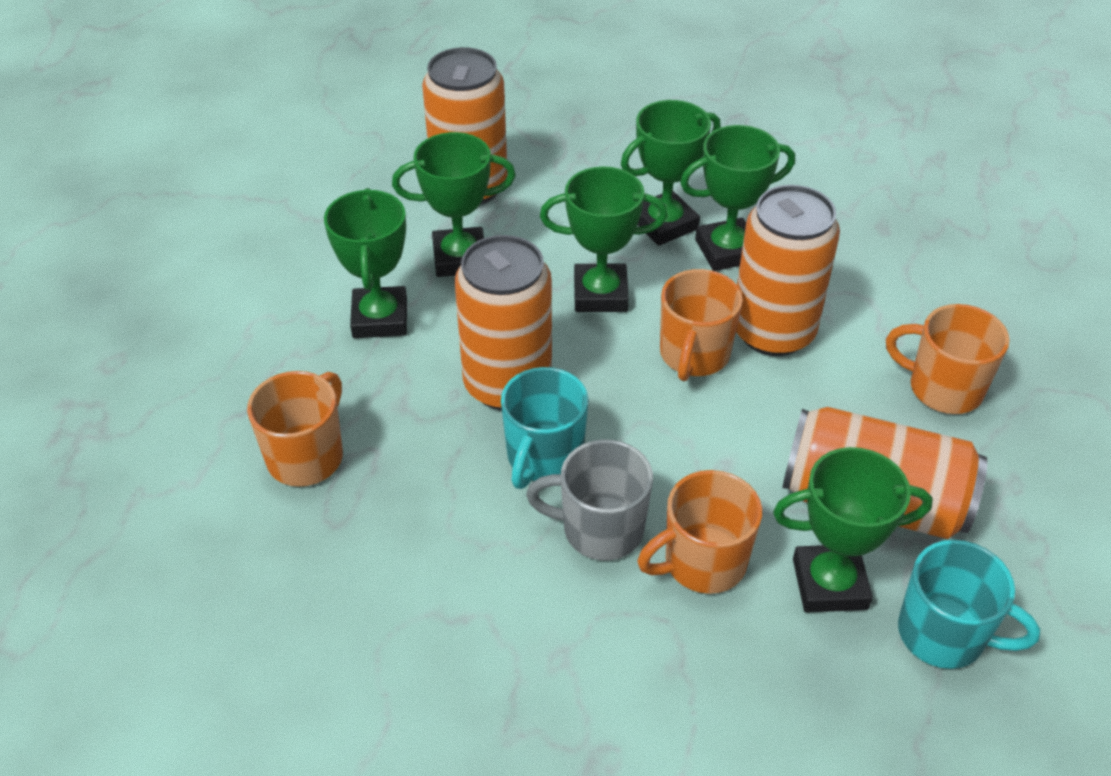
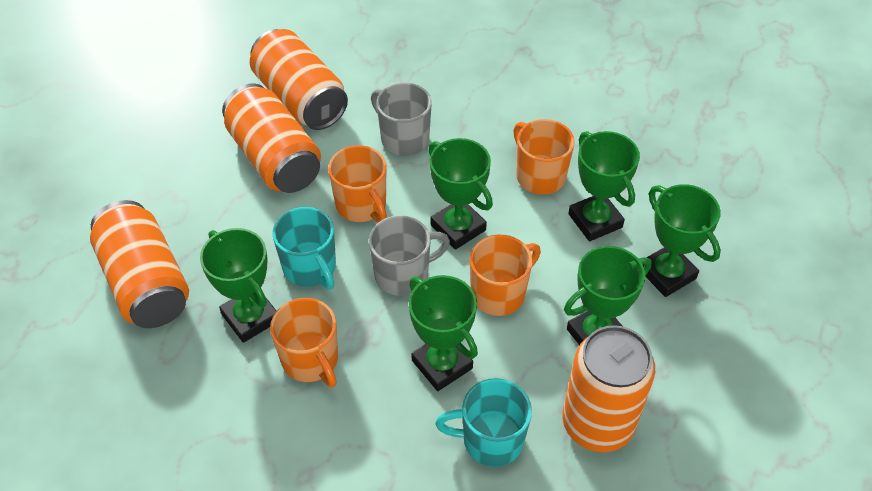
grey mug: [526,440,653,560] = 1 -> [369,215,450,296] [371,82,432,156] = 2

